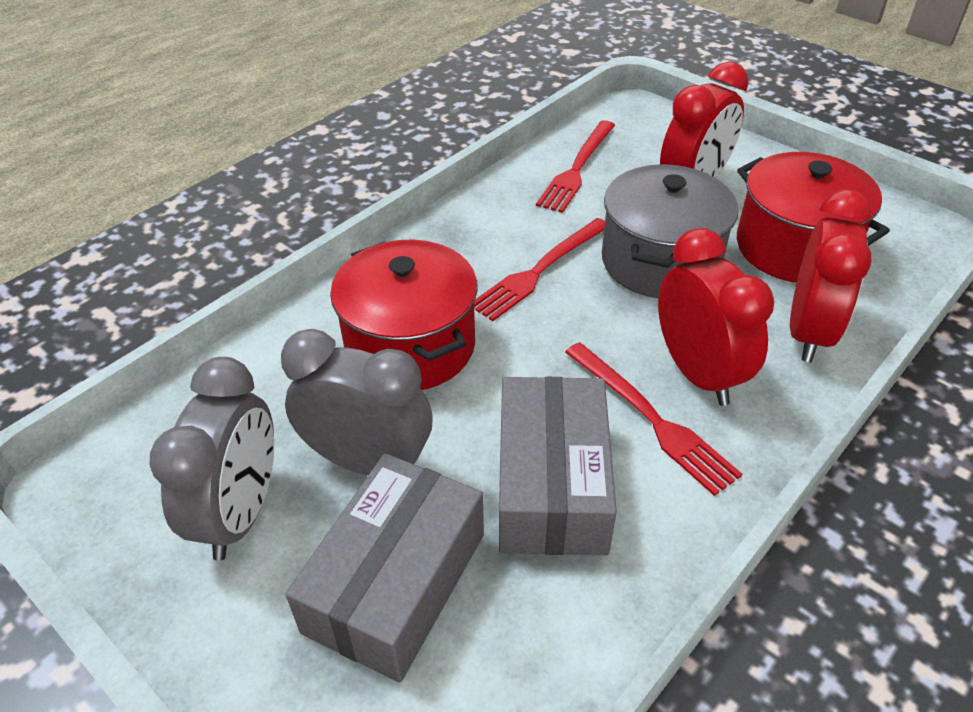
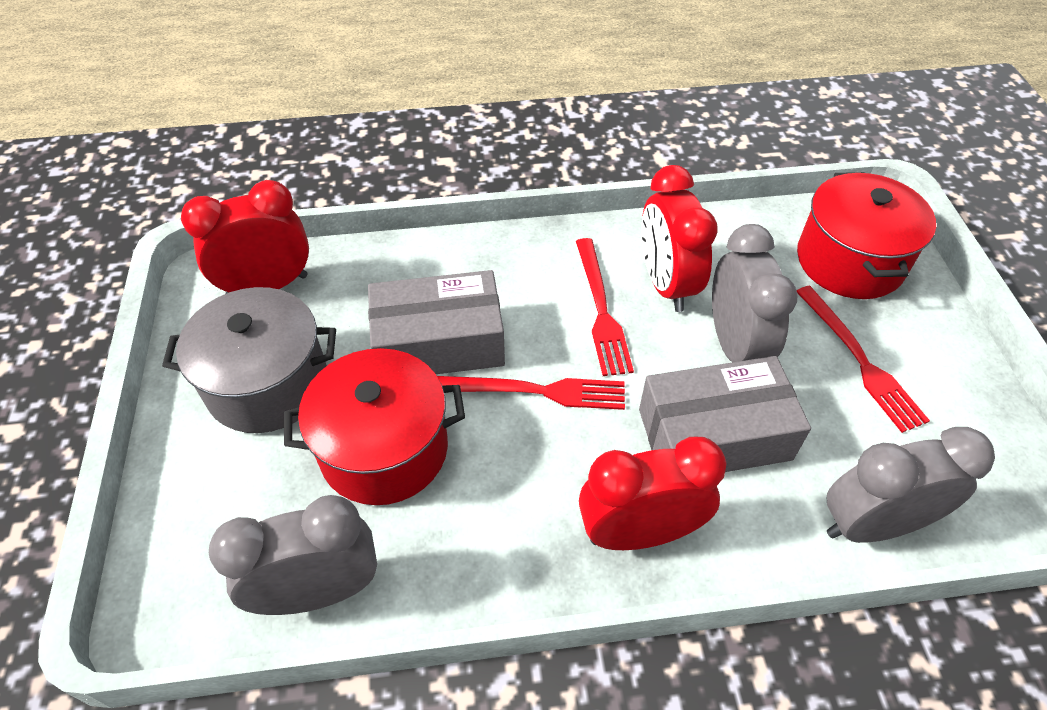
grey clock: [149,357,274,561] [281,329,432,475] = 2 -> [209,495,377,615] [712,224,798,362] [827,427,995,543] = 3

